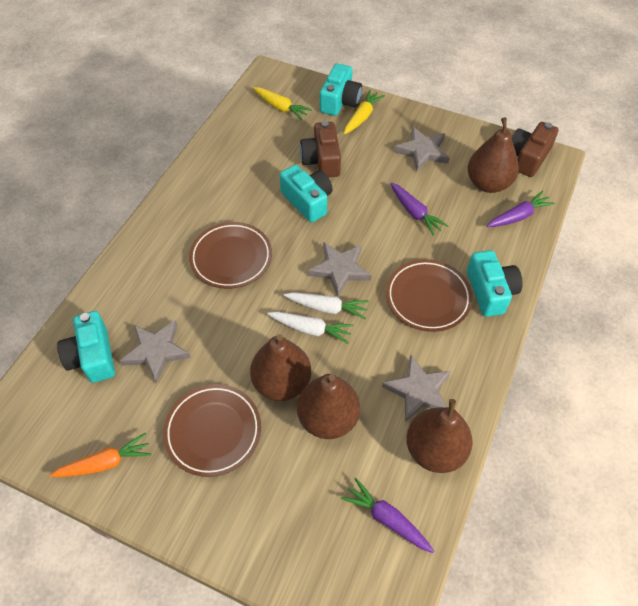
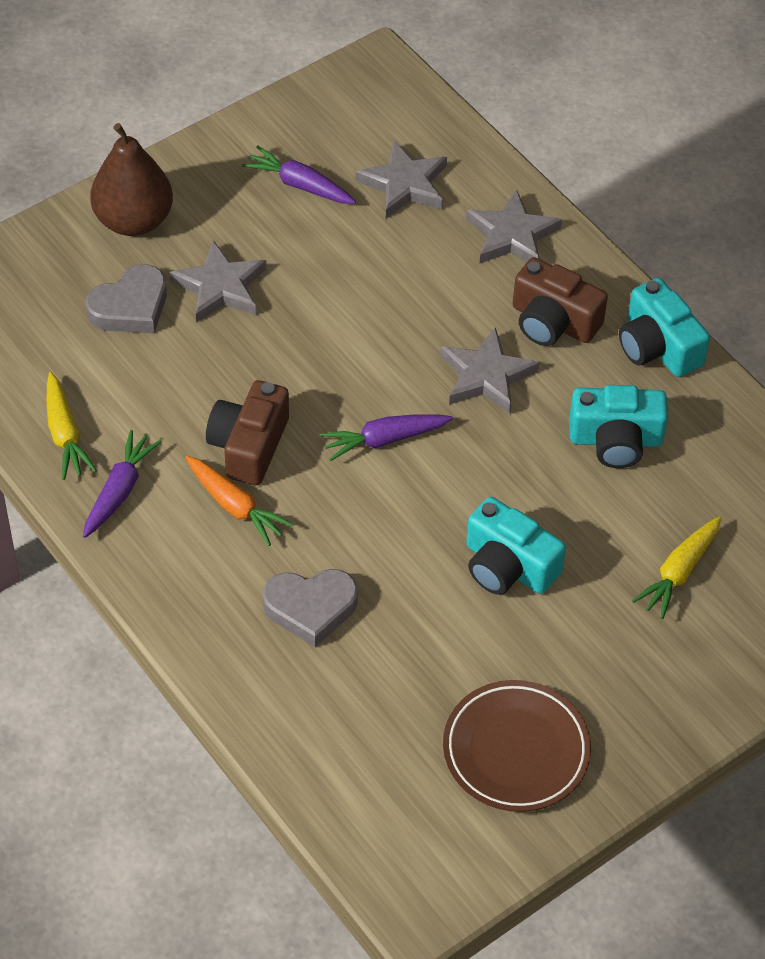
brown pear: [250,334,312,401] [297,374,360,439] [406,399,473,473] [467,117,519,193] = 4 -> [90,123,173,236] = 1
brown plate: [163,384,261,477] [189,222,272,289] [386,259,473,332] = 3 -> [443,680,591,812] = 1
grey heart: none = 0 -> [86,264,167,333] [263,569,358,647] = 2
turquoise camera: [57,311,115,383] [280,165,333,223] [320,64,362,116] [467,250,523,317] = 4 -> [466,497,566,595] [569,385,668,468] [619,278,710,377] = 3
white carrot: [267,311,354,344] [284,292,369,319] = 2 -> none = 0

